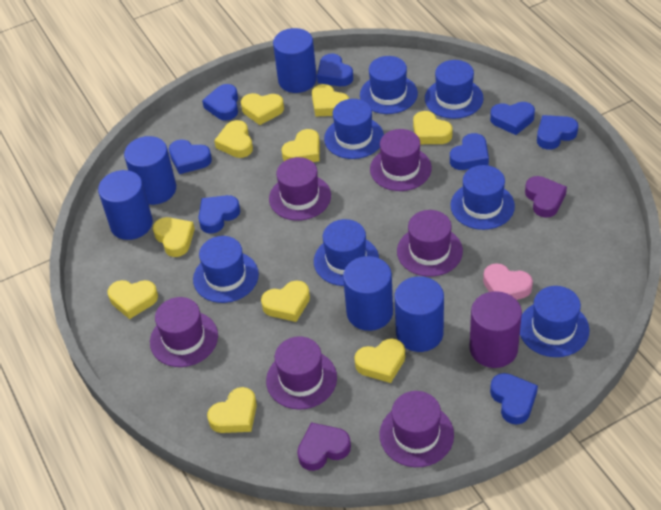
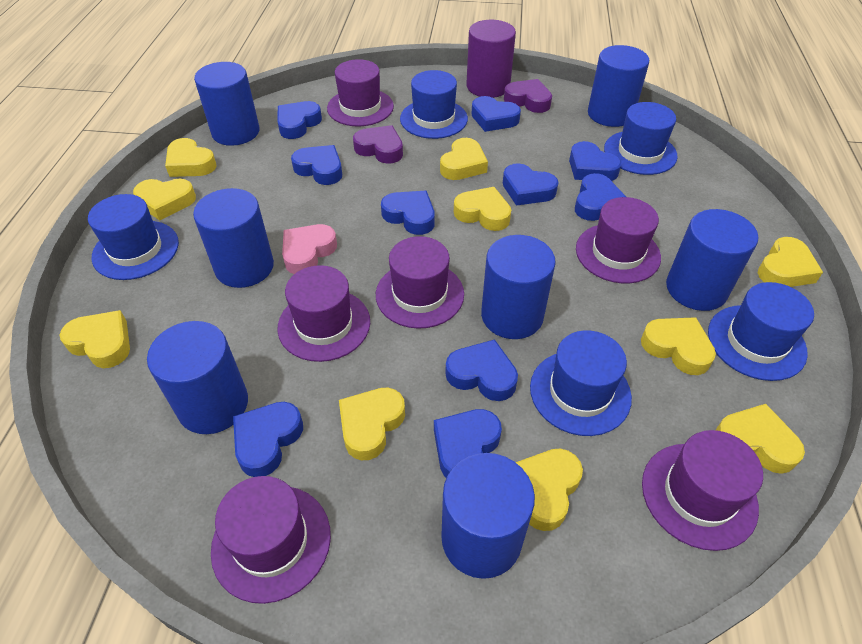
blue cylinder: [98,170,153,240] [124,136,176,205] [273,28,317,93] [343,256,393,331] [395,276,444,352] = 5 -> [147,321,248,434] [193,188,274,288] [194,62,259,146] [441,453,535,579] [481,235,556,339] [588,45,649,127] [666,209,758,311] = 7
blue hat: [193,236,259,303] [314,219,379,286] [324,99,384,159] [360,56,418,114] [425,60,484,119] [450,165,515,230] [520,286,590,357] = 7 -> [88,194,179,280] [400,70,468,139] [530,330,632,436] [604,102,678,175] [708,282,814,381] = 5
blue heart: [169,139,212,174] [198,195,240,234] [202,84,238,121] [317,54,353,86] [450,133,489,170] [490,102,535,135] [490,373,538,425] [537,115,578,150] = 8 -> [233,402,303,477] [278,101,322,139] [291,145,342,185] [381,191,435,235] [434,409,502,478] [445,339,518,401] [471,96,521,132] [503,163,559,206] [569,141,621,181] [575,173,626,221] = 10

